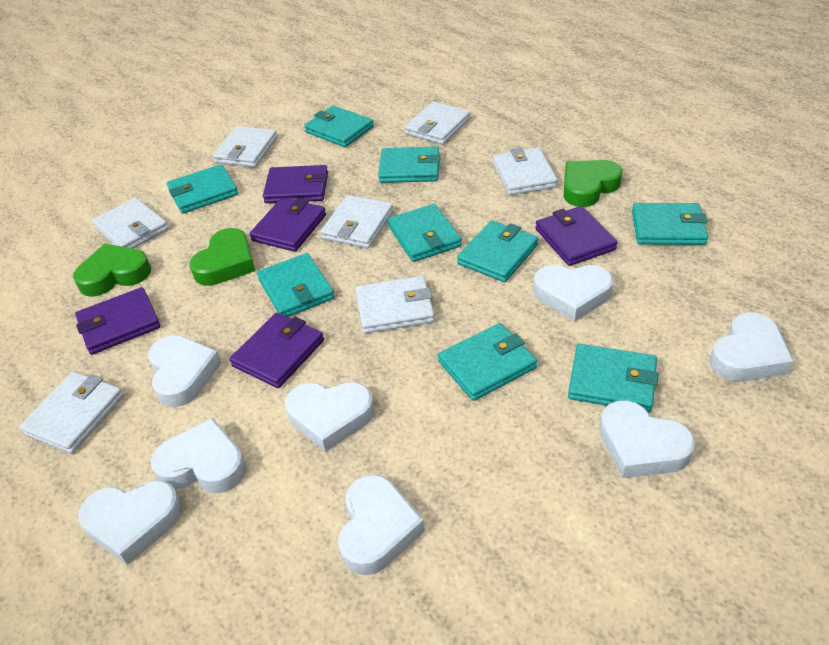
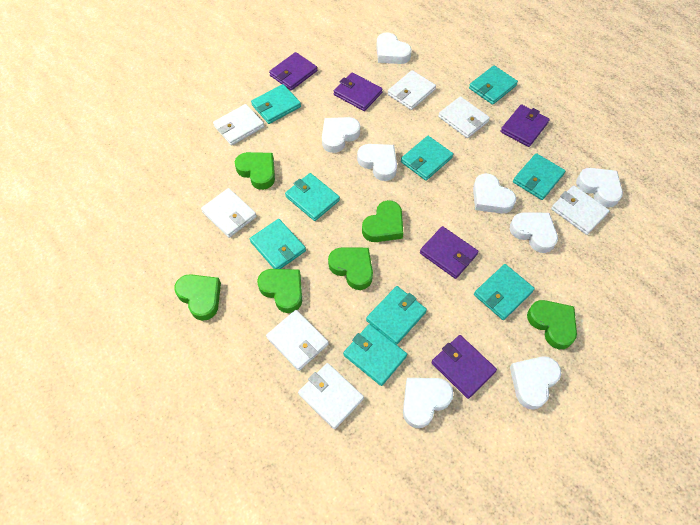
green heart: [73,244,151,297] [190,228,255,286] [564,160,623,207] = 3 -> [174,274,221,321] [235,152,275,190] [257,269,302,313] [328,248,373,290] [362,200,403,242] [527,300,577,349] = 6

